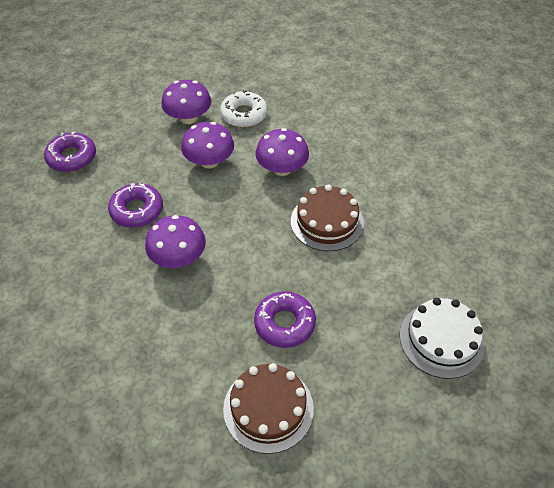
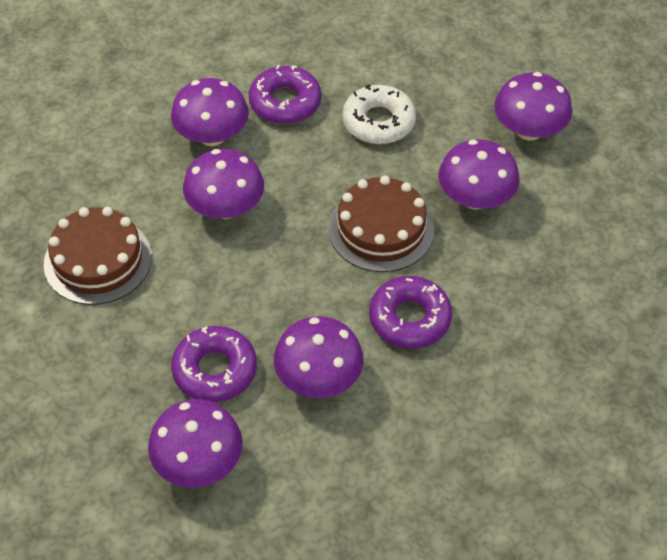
purple mushroom: [145,215,206,268] [161,80,211,124] [181,122,234,169] [255,128,309,176] = 4 -> [148,399,243,488] [171,78,249,146] [183,149,264,219] [274,316,364,398] [439,139,519,210] [494,72,572,141] = 6
white cake: [400,298,485,379] = 1 -> none = 0

